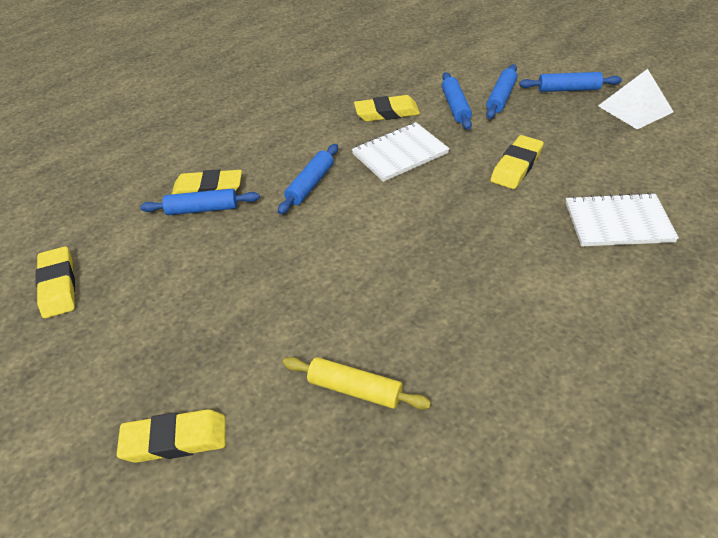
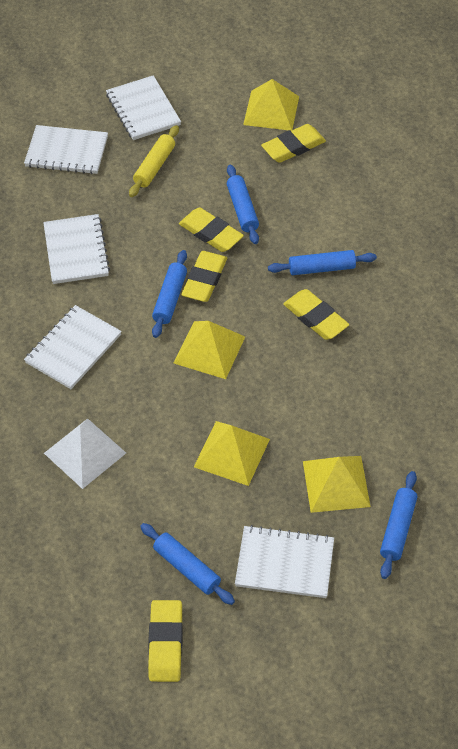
white notebook: [352,122,450,182] [566,192,679,246] = 2 -> [24,125,108,174] [24,305,122,389] [43,214,110,284] [106,75,181,140] [235,525,334,598] = 5
yellow pyramid: none = 0 -> [174,321,245,379] [194,421,270,486] [243,79,299,131] [303,456,371,513] = 4

